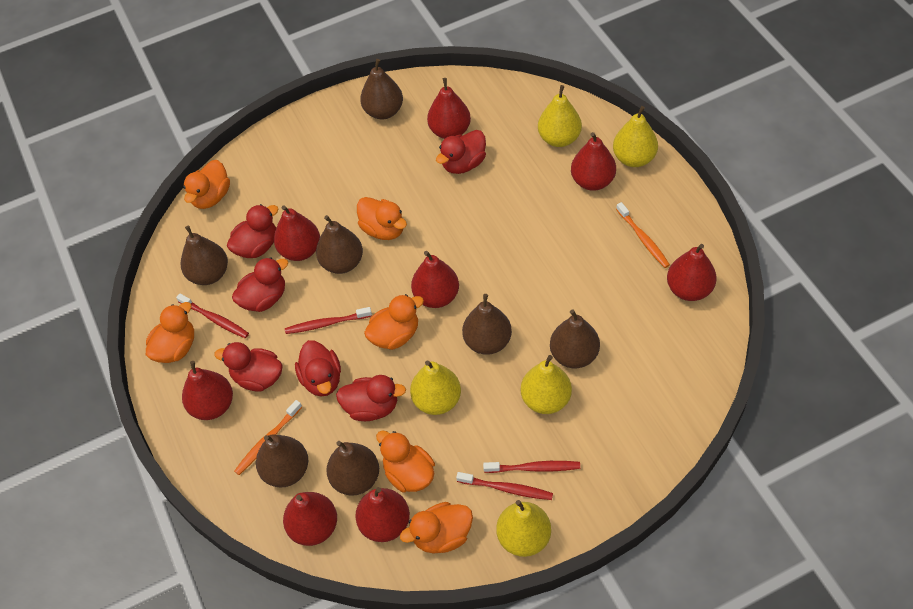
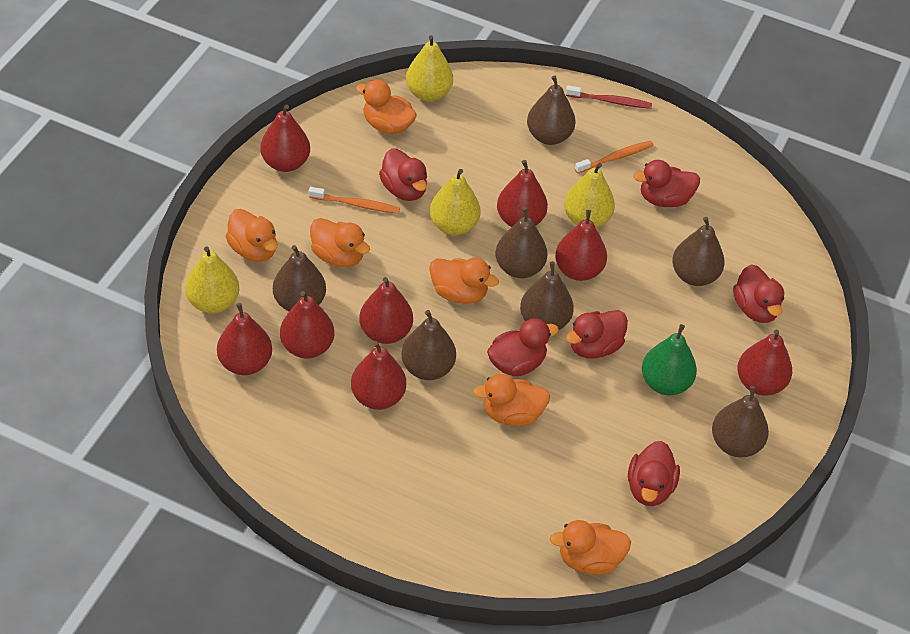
green pear: none = 0 -> [642,324,697,396] = 1
red toothbrush: [176,293,249,338] [285,307,372,334] [456,472,553,500] [483,461,580,473] = 4 -> [566,85,652,109] = 1
yellow pear: [410,361,461,415] [496,500,551,557] [521,355,572,414] [538,85,582,147] [613,106,658,167] = 5 -> [185,246,239,313] [406,35,453,101] [430,169,481,235] [564,163,615,228] = 4

